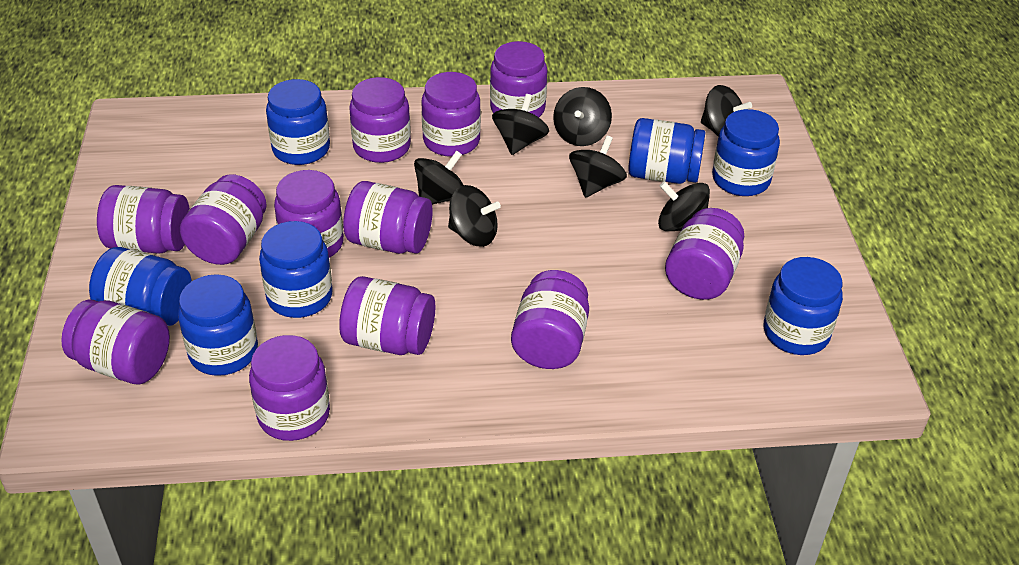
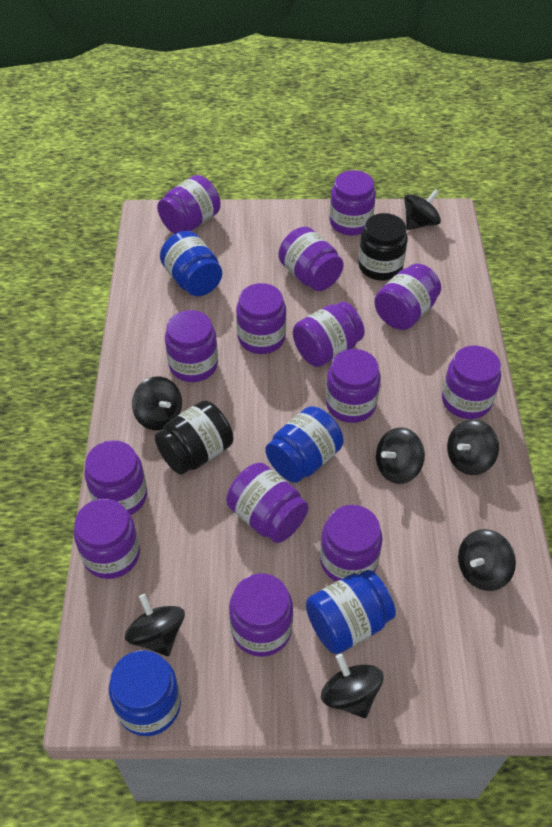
black jar: none = 0 -> [155,400,234,475] [358,213,408,280] = 2
blue jar: [89,247,192,326] [178,274,258,376] [259,221,333,318] [266,79,330,165] [628,118,705,184] [712,109,780,196] [764,257,843,355] = 7 -> [109,650,181,736] [160,231,222,296] [265,406,344,483] [306,570,396,654] = 4
purple jar: [61,299,170,384] [97,185,190,254] [180,174,267,265] [249,335,330,441] [274,170,344,258] [339,276,435,355] [343,181,433,254] [349,77,411,163] [421,72,481,157] [490,41,547,117] [511,270,589,369] [665,208,744,300] = 12 -> [74,499,140,579] [84,440,147,515] [157,175,221,234] [165,310,218,382] [226,462,309,543] [229,573,293,657] [236,283,286,354] [278,227,344,291] [293,302,365,367] [320,505,383,582] [326,349,381,423] [329,170,376,236] [374,264,441,330] [442,345,501,419] = 14

